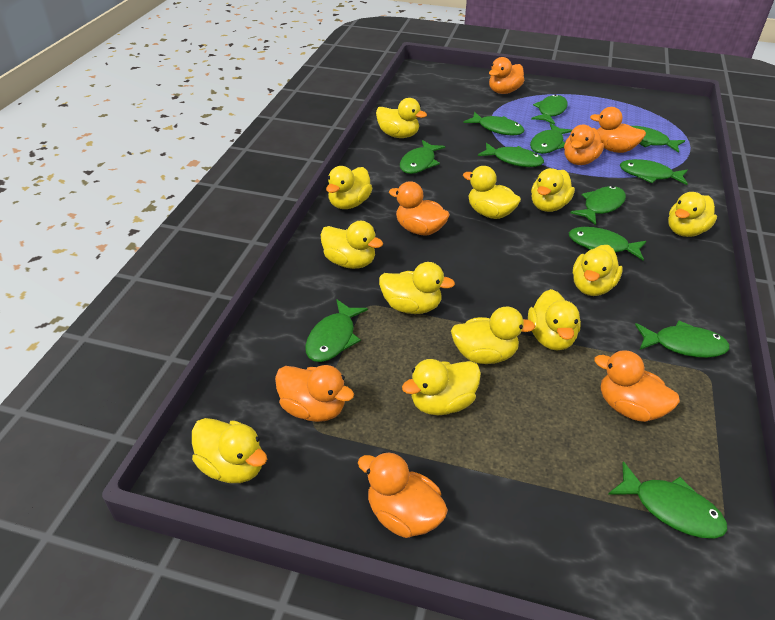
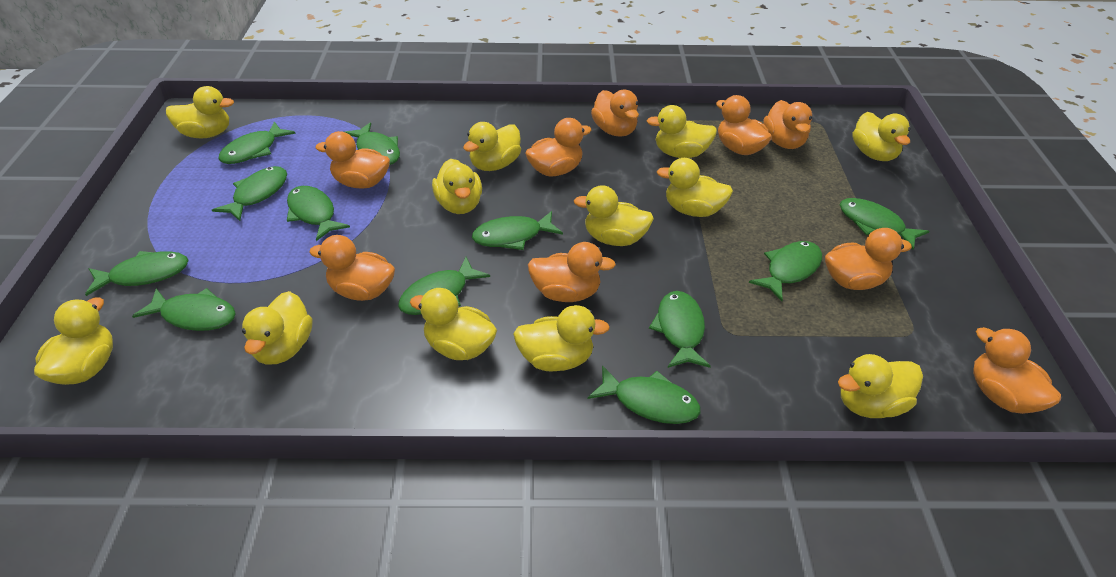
orange duck: [275,365,354,422] [358,452,448,538] [389,181,450,236] [489,57,525,94] [564,125,604,165] [590,107,646,153] [594,350,680,422] = 7 -> [309,235,395,301] [316,131,390,189] [525,118,592,177] [528,242,616,302] [591,90,639,137] [716,95,772,155] [763,100,812,149] [825,228,912,290] [973,327,1061,414] = 9

